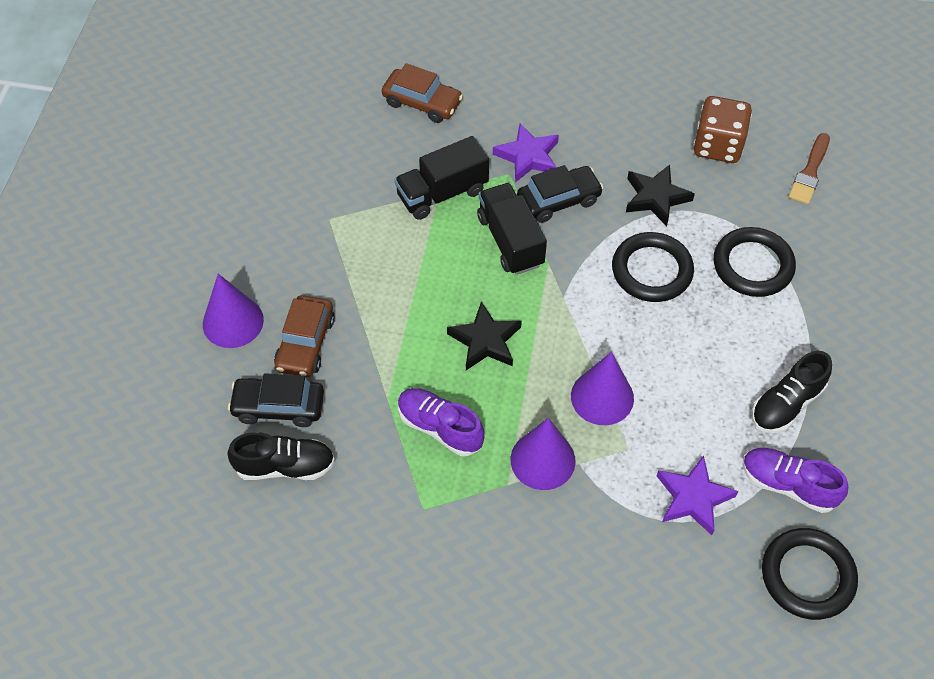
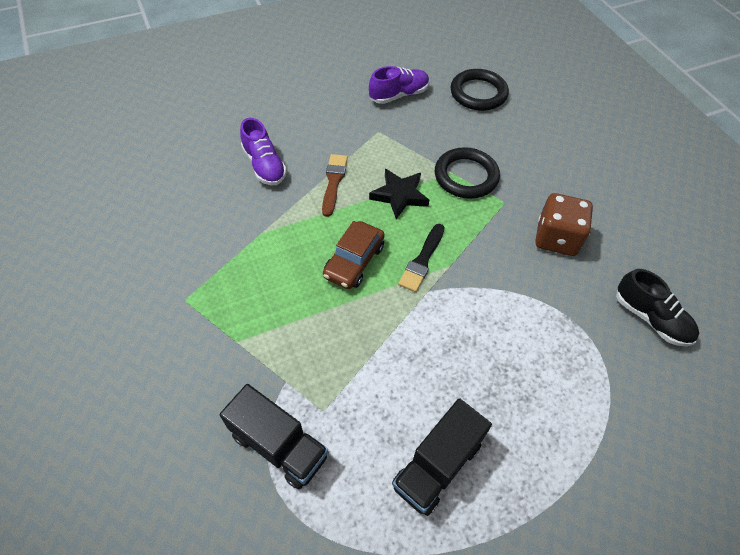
black brush: none = 0 -> [398,224,445,292] = 1
black car: [228,373,324,427] [517,165,603,223] = 2 -> none = 0
black ring: [612,232,694,302] [714,227,796,297] [762,528,858,620] = 3 -> [435,147,500,199] [451,69,509,111] = 2
black shoe: [227,432,335,480] [752,351,832,433] = 2 -> [616,269,699,347] = 1
black star: [447,302,522,370] [626,165,695,226] = 2 -> [369,169,429,219] = 1
brown car: [274,295,335,377] [382,63,463,123] = 2 -> [323,221,385,289] = 1
purple cone: [203,274,264,348] [510,418,576,490] [571,352,634,425] = 3 -> none = 0
purple star: [493,123,559,183] [657,455,738,535] = 2 -> none = 0

